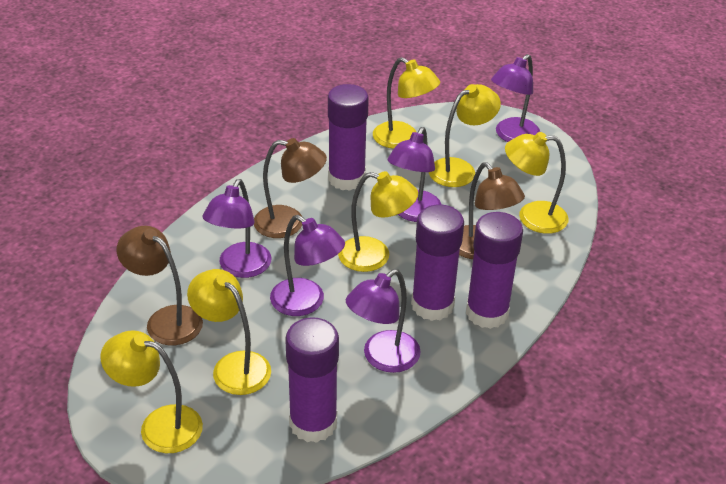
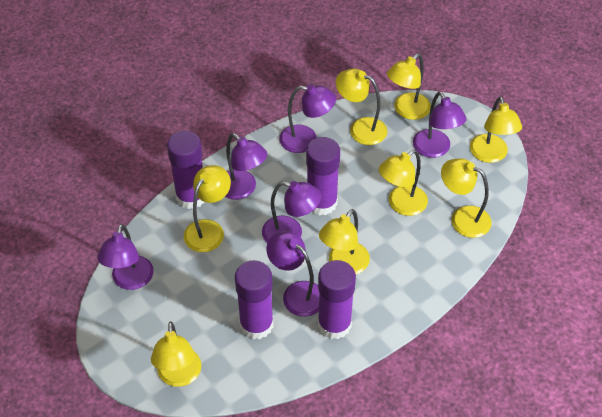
brown lamp: [116,226,203,345] [254,138,327,238] [459,162,525,259] = 3 -> none = 0
purple lamp: [202,179,271,278] [270,215,345,316] [346,269,421,373] [388,127,441,222] [491,54,540,142] = 5 -> [97,224,154,290] [225,133,267,200] [262,181,321,243] [267,231,319,317] [279,84,336,153] [413,91,467,158] = 6
yellow lamp: [100,330,203,453] [187,269,271,395] [338,171,418,272] [373,57,440,149] [429,84,501,187] [505,132,569,234] = 6 -> [151,321,201,387] [184,165,231,252] [319,209,370,274] [336,69,387,145] [379,149,428,216] [387,54,431,120] [441,158,492,238] [470,96,522,163] = 8

